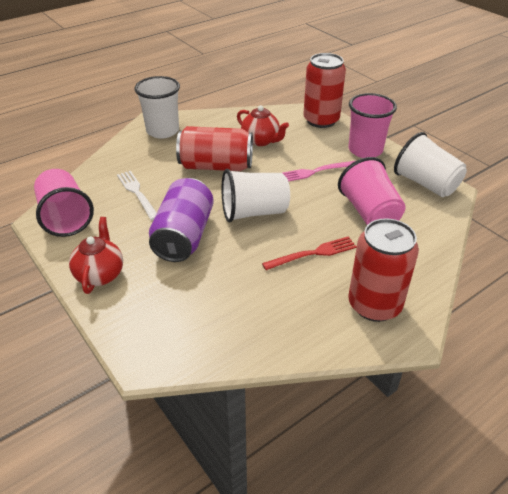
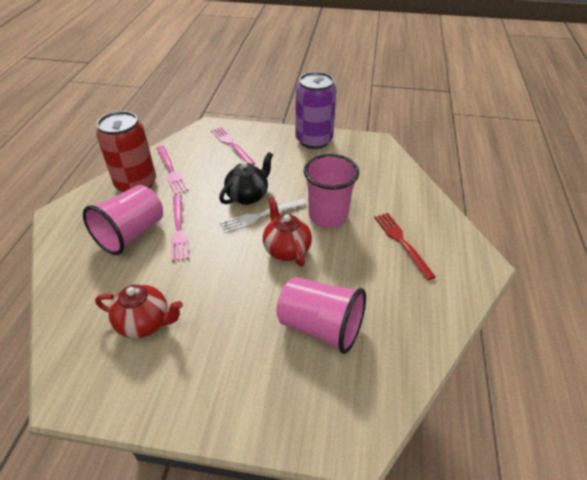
black teapot: none = 0 -> [219,152,273,205] = 1
pink fork: [283,161,355,181] = 1 -> [156,146,189,194] [171,195,189,261] [211,126,255,165] = 3
red can: [176,126,253,171] [303,53,346,128] [348,218,419,322] = 3 -> [96,111,156,192] = 1
white cup: [134,76,180,139] [222,169,290,222] [394,132,467,197] = 3 -> none = 0

